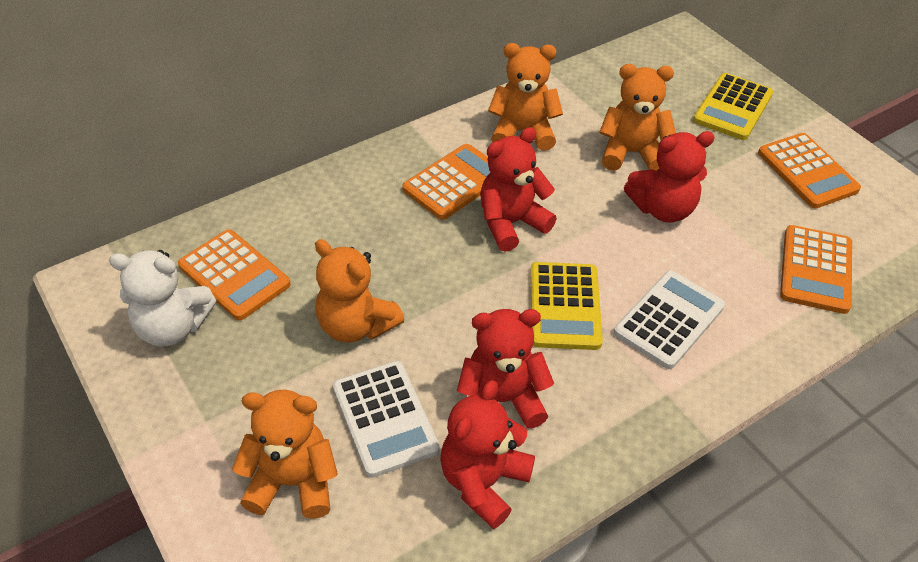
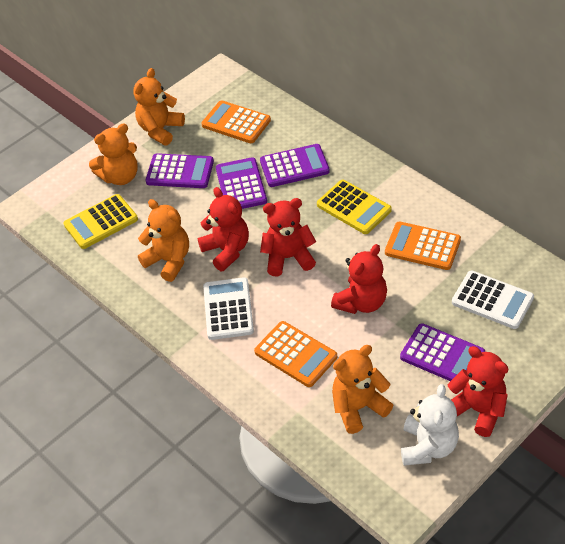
orange calculator: [178,229,291,320] [402,144,490,220] [758,133,861,208] [780,225,852,314] = 4 -> [202,100,271,143] [254,321,337,387] [385,221,461,270] = 3
purple calculator: none = 0 -> [146,153,214,188] [216,157,267,209] [260,144,330,187] [400,323,485,381] = 4

